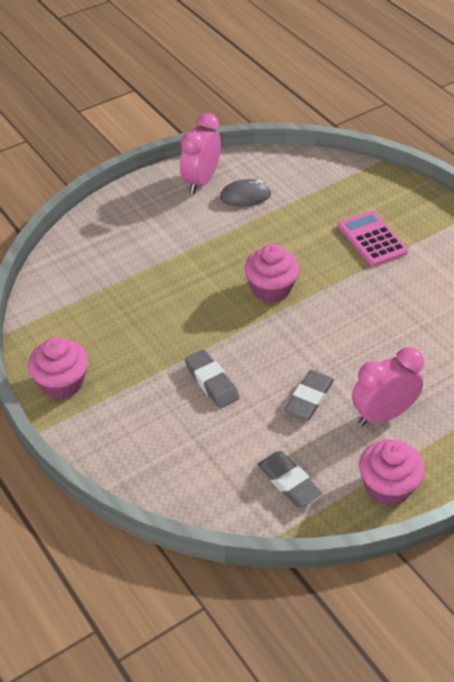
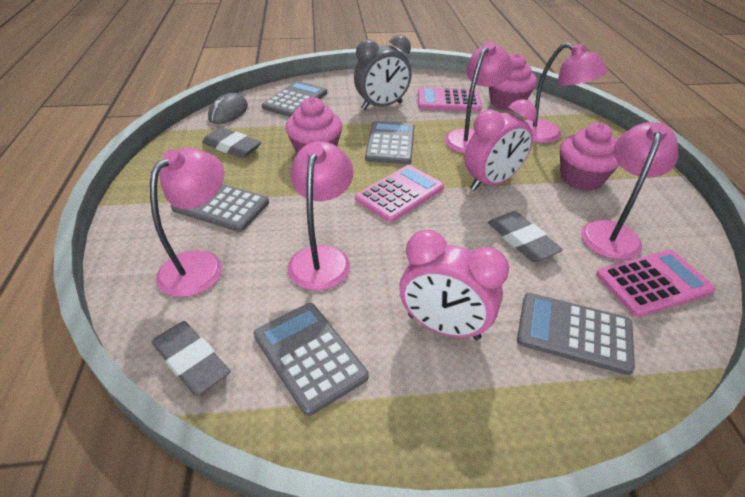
grey calculator: none = 0 -> [171,184,269,232] [253,303,369,416] [262,81,327,117] [365,121,415,164] [517,293,635,375] = 5
grey clock: none = 0 -> [354,35,412,110] = 1
pink calculator: [338,211,408,267] = 1 -> [355,165,444,222] [418,87,482,111] [596,250,716,317] = 3
pink lamp: none = 0 -> [150,148,224,297] [287,141,353,290] [445,41,513,154] [524,42,608,143] [581,122,679,260] = 5

